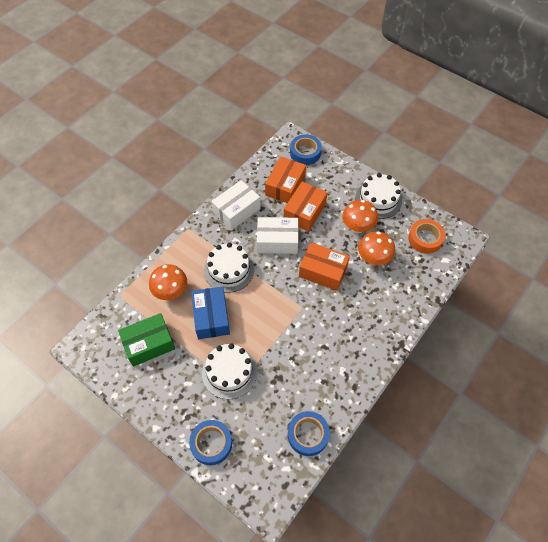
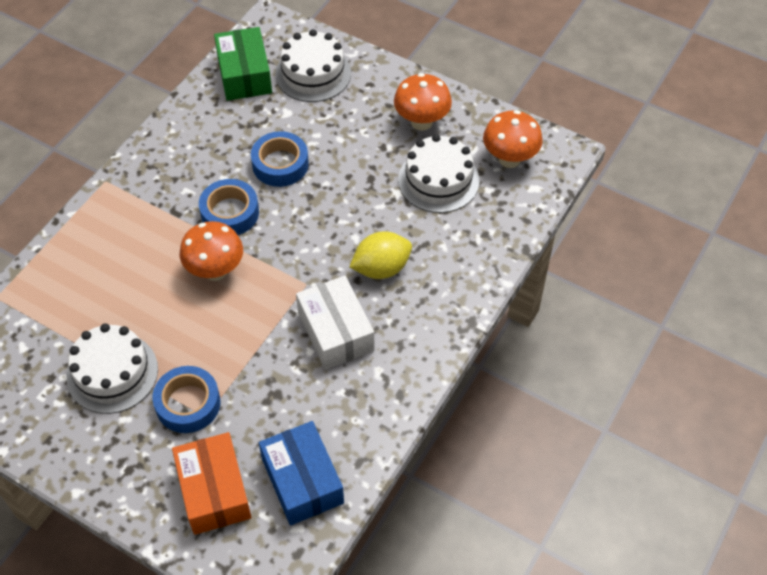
orange box: [265,156,306,203] [284,181,328,232] [299,242,350,291] = 3 -> [172,432,252,535] = 1
orange tape: [408,219,445,254] = 1 -> none = 0
white box: [211,180,261,230] [257,217,298,254] = 2 -> [296,276,374,370] = 1
yellow lemon: none = 0 -> [350,231,412,279] = 1

